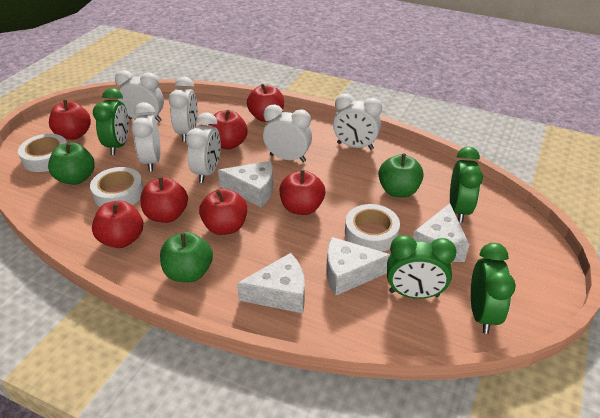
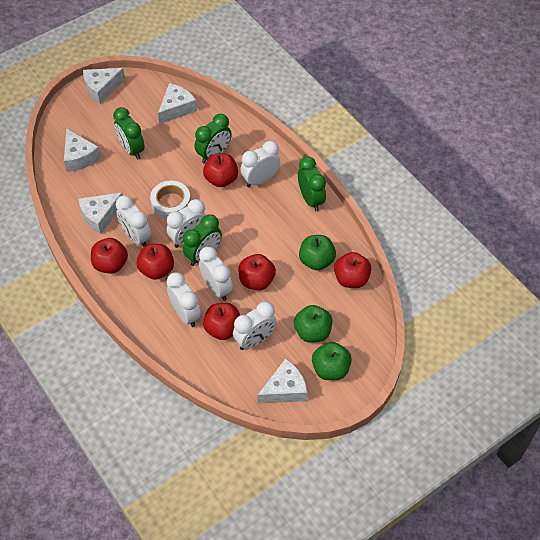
red apple: [49,100,91,140] [92,201,143,248] [141,177,188,223] [199,188,247,235] [209,110,248,150] [247,84,284,122] [280,170,325,215] = 7 -> [91,238,128,274] [137,244,174,280] [203,153,238,187] [203,303,240,340] [238,254,276,290] [334,252,372,288] = 6
white cheese: [218,161,273,208] [237,253,305,313] [326,237,391,296] [413,203,470,262] = 4 -> [64,128,101,172] [78,192,123,234] [83,68,125,104] [158,83,197,124] [257,358,308,404] = 5
white tape: [18,134,67,172] [90,167,144,207] [345,204,400,252] = 3 -> [150,181,191,219] = 1

